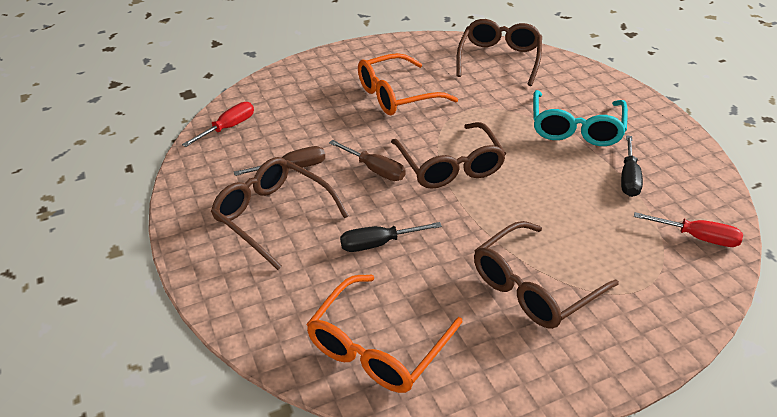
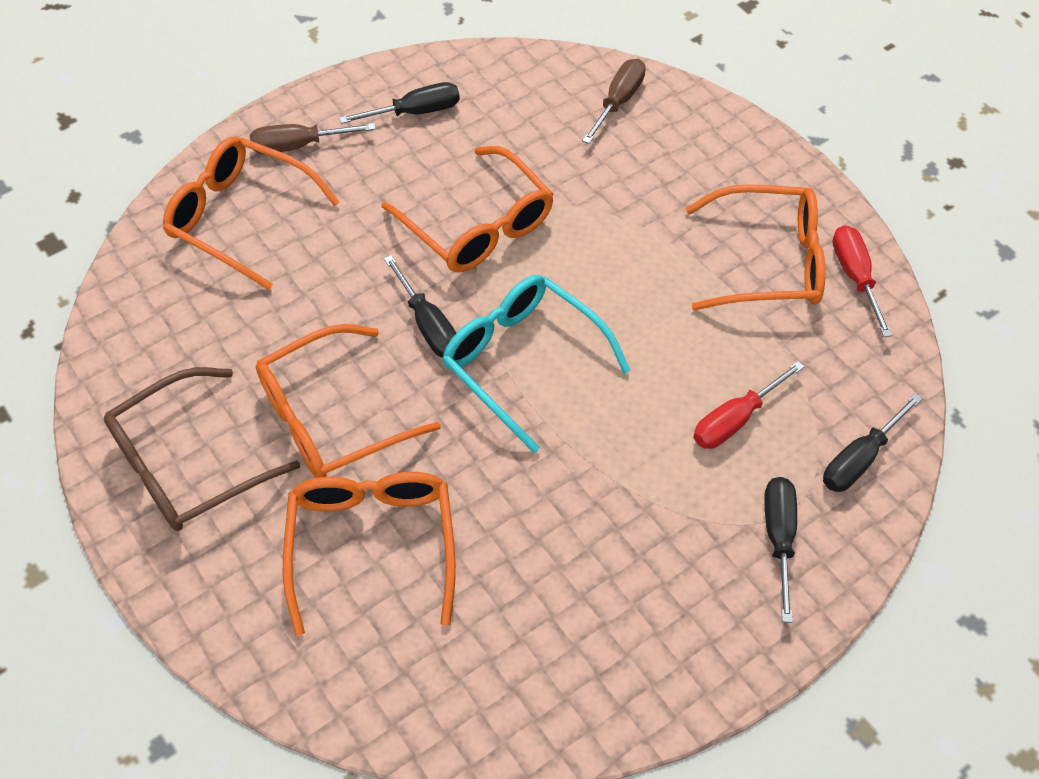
black screwdriver: [340,222,442,252] [621,135,643,197] = 2 -> [339,82,460,124] [384,255,456,357] [764,477,797,623] [823,393,922,492] = 4
brown glasses: [211,157,349,270] [391,122,506,189] [456,19,542,86] [474,221,619,329] = 4 -> [104,367,300,531] = 1
orange glasses: [306,275,463,393] [358,53,458,115] = 2 -> [163,137,339,290] [256,324,441,478] [283,472,456,636] [382,146,554,272] [685,184,826,310] = 5

